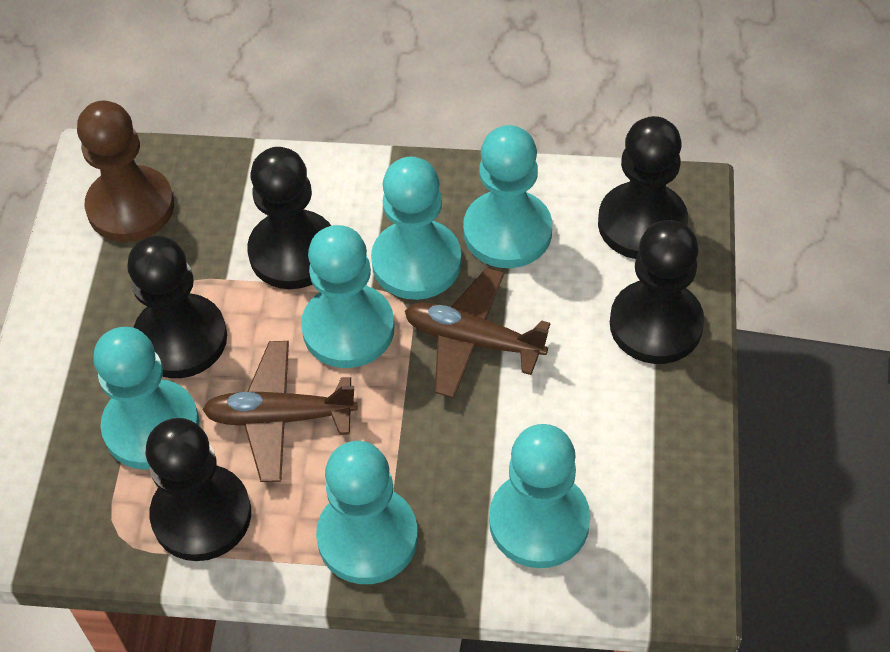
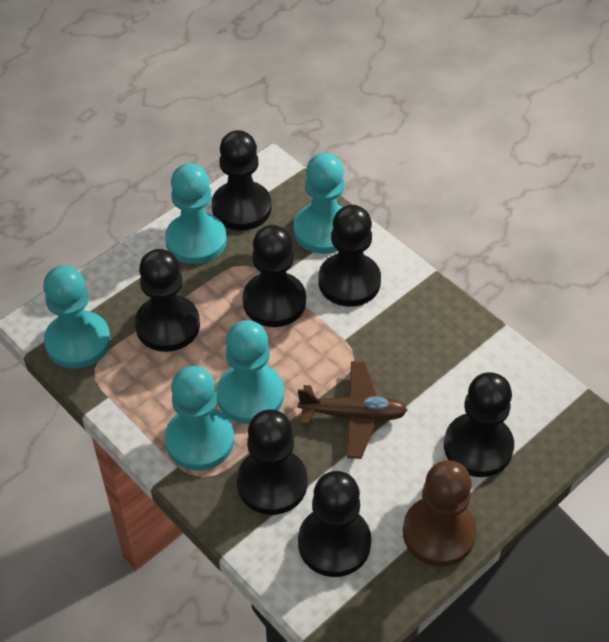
black pawn: [127,236,227,378] [146,418,251,561] [247,147,331,289] [598,116,688,259] [610,220,704,364] = 5 -> [135,249,200,352] [212,130,272,230] [237,409,307,515] [242,225,306,327] [298,471,371,577] [318,205,381,307] [444,372,514,477] = 7
brown plane: [203,341,357,482] [405,268,550,398] = 2 -> [298,361,407,459] = 1
turquoise pawn: [93,327,199,470] [301,225,395,368] [316,441,418,584] [371,157,462,300] [463,125,552,268] [489,424,590,568] = 6 -> [43,265,111,369] [165,163,227,264] [165,366,234,470] [216,320,284,424] [294,153,345,254] = 5

